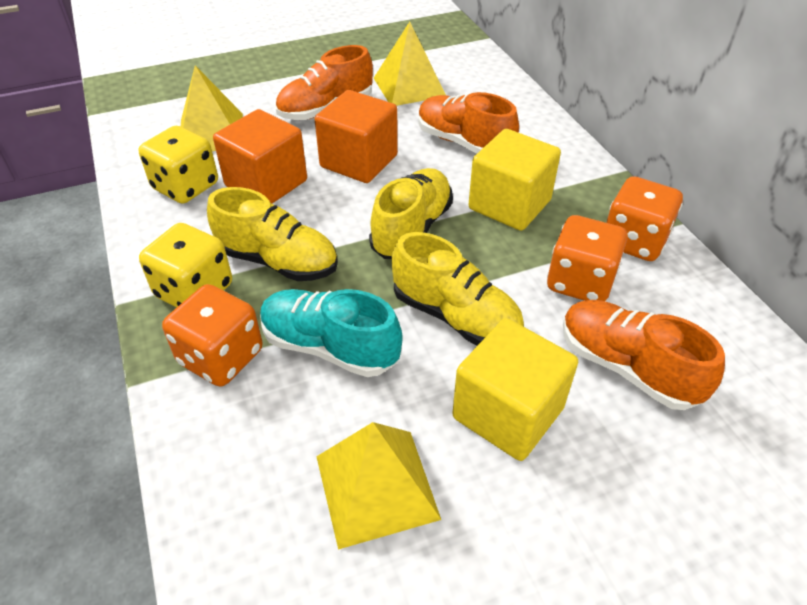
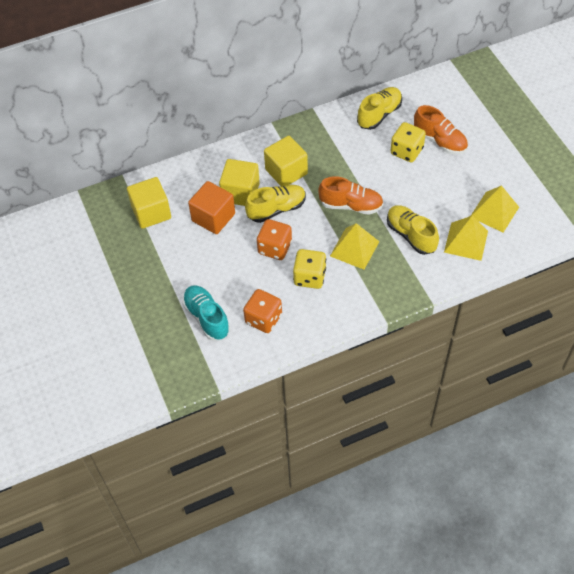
orange cube: [213,109,307,204] [315,90,398,183] = 2 -> [188,181,235,234] = 1
orange dice: [162,284,263,387] [547,215,627,301] [606,176,683,261] = 3 -> [243,289,282,333] [257,219,292,260] = 2
orange shoe: [275,45,373,120] [418,92,519,154] [563,300,725,410] = 3 -> [318,176,383,215] [414,105,468,155] = 2
yellow cube: [452,318,578,461] [468,129,561,231] = 2 -> [127,177,171,229] [219,159,260,206] [264,136,308,187] = 3

